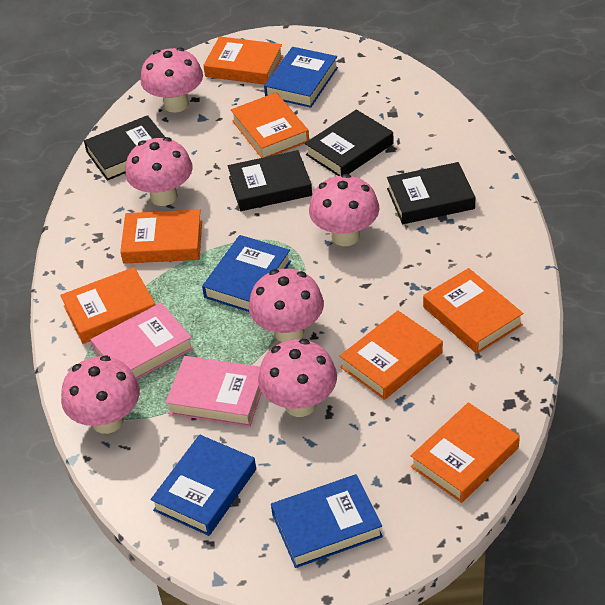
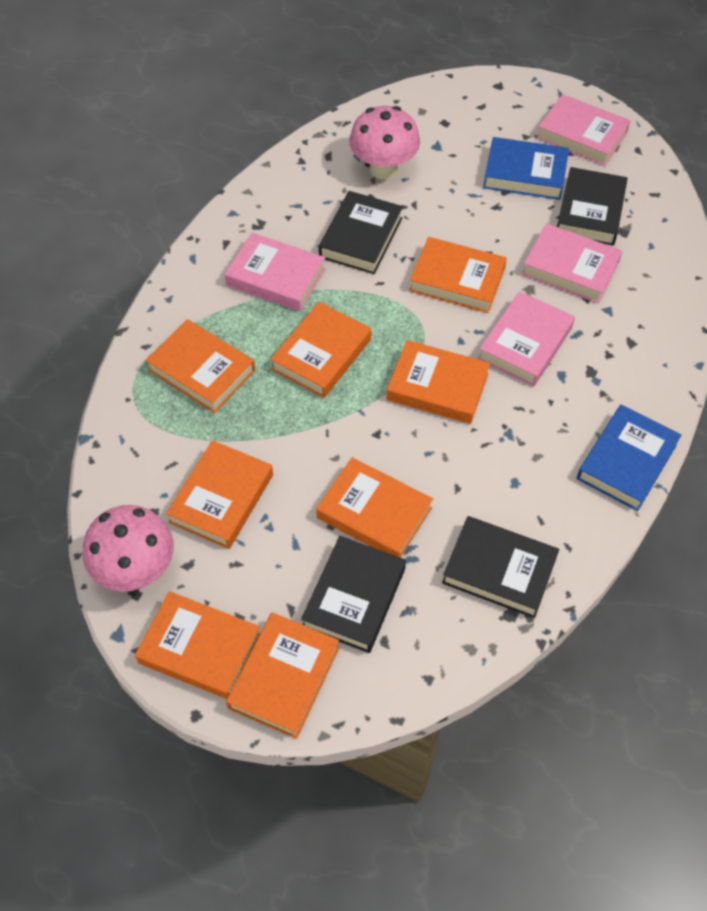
blue book: [150,434,256,536] [202,235,291,312] [264,47,338,108] [271,474,383,568] = 4 -> [483,137,569,200] [577,405,681,511] = 2
orange book: [60,267,155,344] [120,209,202,264] [203,36,283,85] [231,93,309,158] [340,311,443,400] [411,402,520,503] [423,268,523,354] = 7 -> [135,591,260,699] [146,319,255,413] [166,440,273,549] [226,612,339,739] [271,302,371,398] [316,457,433,558] [386,340,490,424] [409,237,507,313] = 8
pink book: [91,303,194,379] [166,356,262,427] = 2 -> [225,232,326,311] [478,291,575,386] [522,223,623,304] [537,94,631,166] = 4
pink mushroom: [61,356,140,434] [125,137,193,206] [140,47,203,113] [249,269,324,342] [258,339,337,417] [309,174,379,246] = 6 -> [83,505,174,592] [349,106,420,179] = 2

